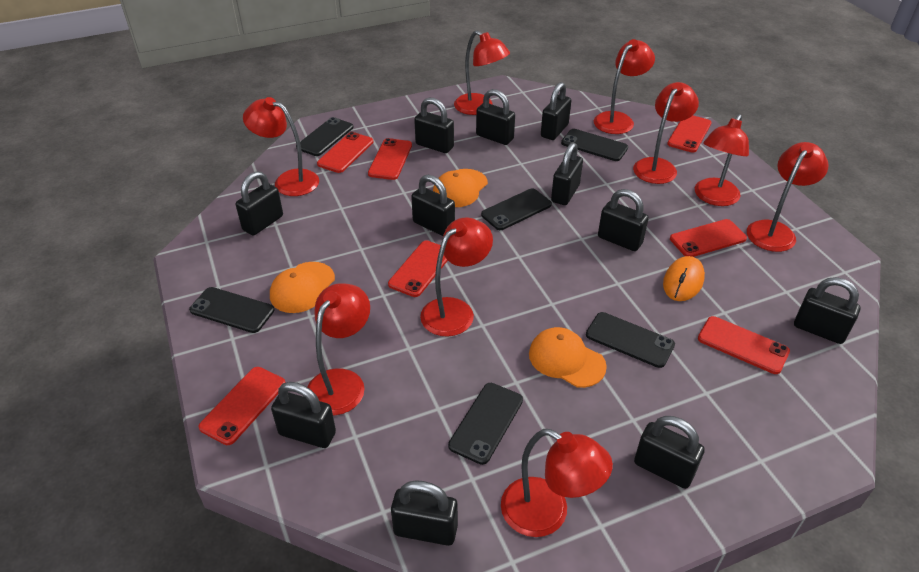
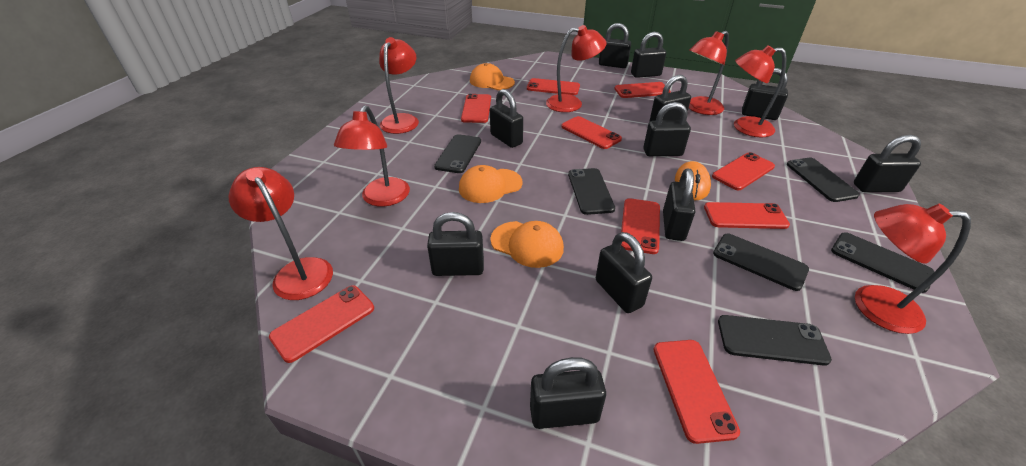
red lamp: [243,97,319,196] [307,283,370,416] [420,218,493,337] [454,30,510,115] [501,429,613,537] [594,39,655,134] [633,82,699,184] [695,114,749,206] [747,142,829,252] = 9 -> [228,167,333,300] [334,105,410,207] [379,37,419,134] [546,25,607,112] [689,31,729,115] [734,45,786,137] [855,204,971,334] = 7
red phone: [198,367,286,445] [317,132,373,173] [368,138,412,180] [388,240,448,297] [667,116,711,153] [670,219,747,257] [698,316,790,374] = 7 -> [269,285,374,363] [461,94,491,123] [527,78,580,95] [561,116,622,149] [614,82,671,98] [621,198,660,254] [654,340,740,444] [704,202,790,229] [712,152,775,190] = 9

